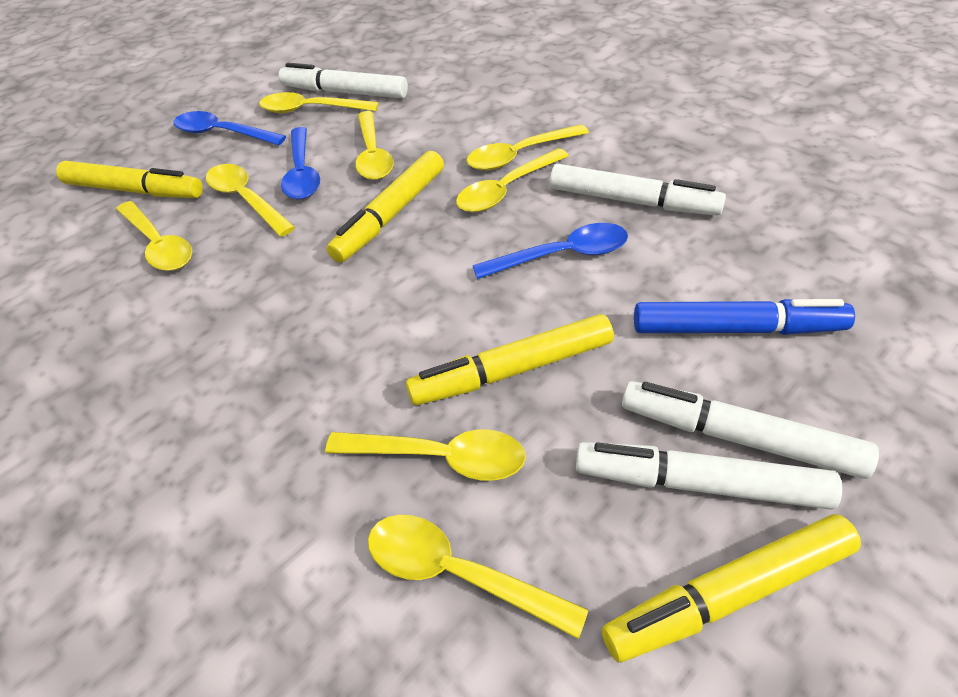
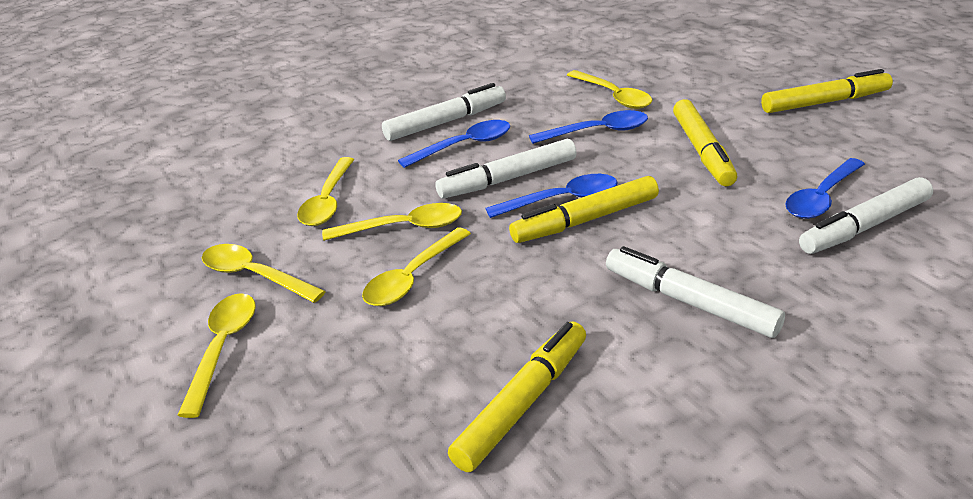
blue marker: [634,299,855,335] = 1 -> none = 0
blue spoon: [173,111,286,145] [281,127,320,200] [472,223,628,279] = 3 -> [398,120,510,168] [485,174,618,218] [529,110,648,144] [785,158,865,219] = 4
yellow spoon: [116,201,192,271] [206,164,295,237] [259,92,379,113] [325,430,526,481] [355,111,394,180] [368,515,588,639] [456,148,569,212] [466,124,589,170] = 8 -> [177,293,256,418] [202,244,326,303] [297,157,354,226] [322,203,462,241] [362,227,471,306] [567,70,652,109] = 6

